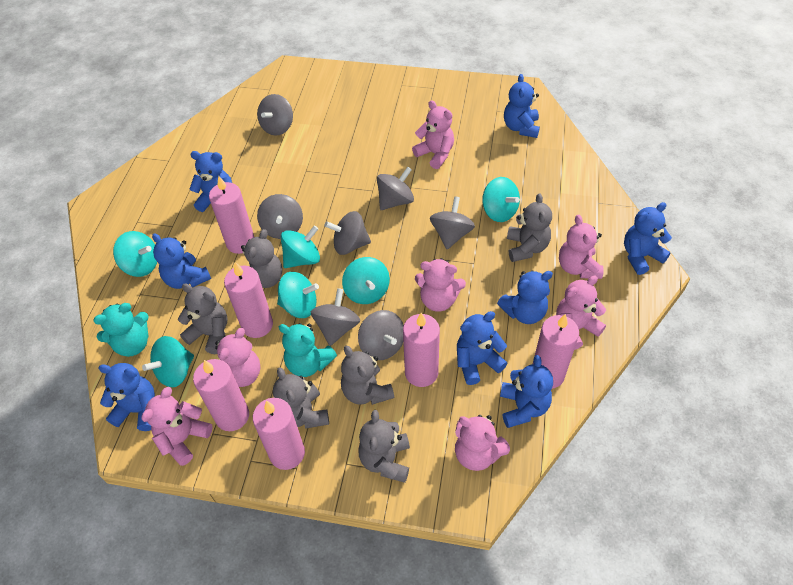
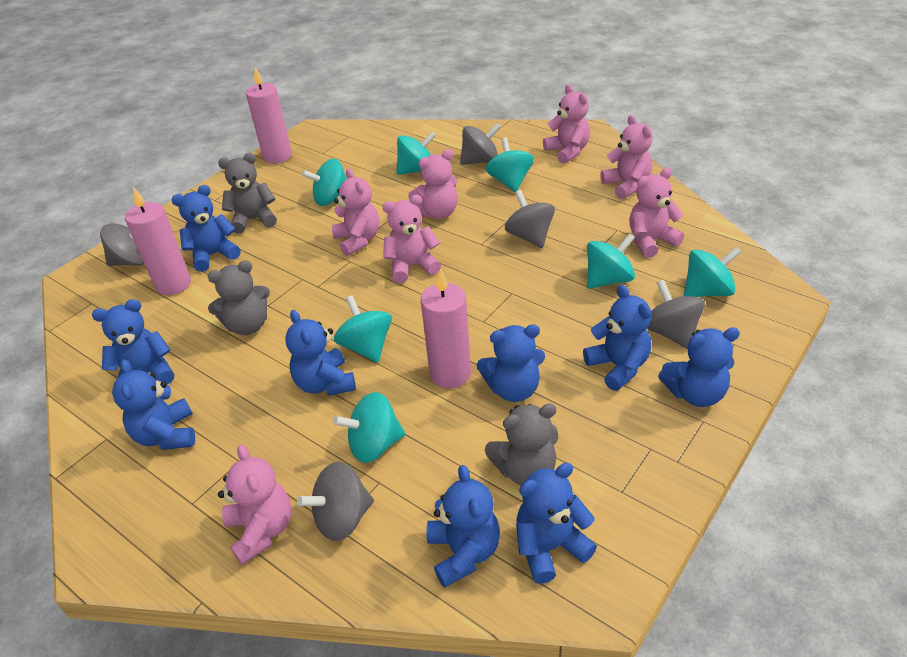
blue teddy bear: [98,363,155,431] [152,233,211,289] [189,151,232,212] [457,311,507,385] [497,271,553,324] [500,355,553,428] [504,74,540,138] [624,202,672,275] = 8 -> [92,299,174,384] [112,359,195,450] [172,185,241,272] [285,310,356,396] [427,465,500,588] [476,324,545,402] [516,463,597,584] [583,285,651,391] [658,327,740,407] = 9
grey spinning top: [257,94,293,136] [257,194,303,239] [311,288,360,346] [325,211,371,255] [358,310,404,360] [377,167,414,210] [430,196,475,249] = 7 -> [100,223,144,266] [297,462,374,541] [460,123,501,165] [505,190,555,248] [647,280,705,349] = 5
grey teddy bear: [178,283,227,354] [241,229,282,288] [273,367,329,429] [341,345,394,405] [358,410,410,483] [507,193,552,262] = 6 -> [207,260,270,335] [218,153,277,234] [485,404,559,485] = 3
pink candle: [193,359,249,431] [209,176,254,254] [224,262,273,338] [253,398,305,470] [403,313,440,387] [533,314,579,389] = 6 -> [125,187,191,295] [246,67,292,164] [421,269,471,388] = 3
turquoise spinning top: [113,231,157,277] [142,336,194,387] [277,272,319,318] [281,226,320,268] [342,257,390,304] [482,177,520,222] = 6 -> [302,159,347,206] [333,392,405,463] [334,295,392,363] [396,132,436,175] [486,138,534,192] [587,233,635,289] [684,247,741,297] = 7
turquoise teddy bear: [93,303,149,357] [279,323,337,377] = 2 -> none = 0

